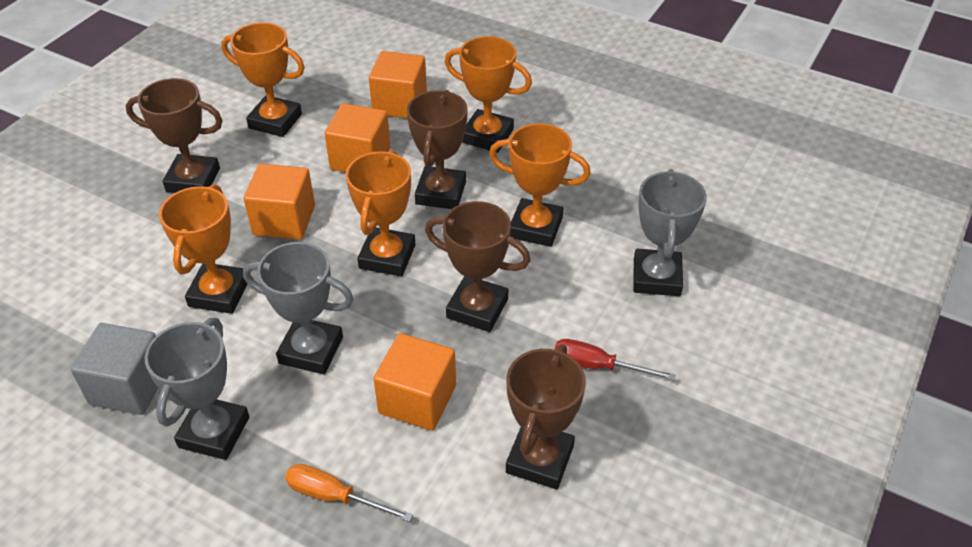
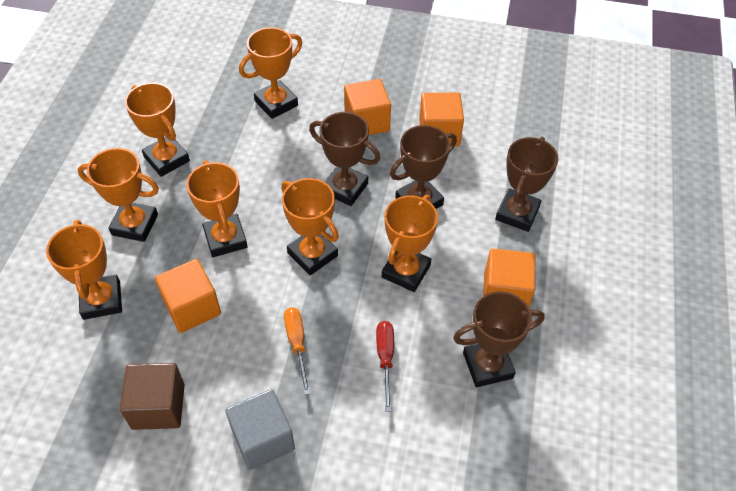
brown cube: none = 0 -> [120,363,185,430] = 1
grey trophy: [145,318,249,460] [243,242,354,374] [633,169,707,296] = 3 -> none = 0
orange trophy: [159,184,247,314] [221,22,305,137] [346,150,416,277] [445,36,532,153] [489,123,591,247] = 5 -> [46,220,122,320] [78,148,159,242] [125,82,190,177] [186,160,248,257] [239,27,302,119] [281,178,339,275] [382,195,438,292] = 7

